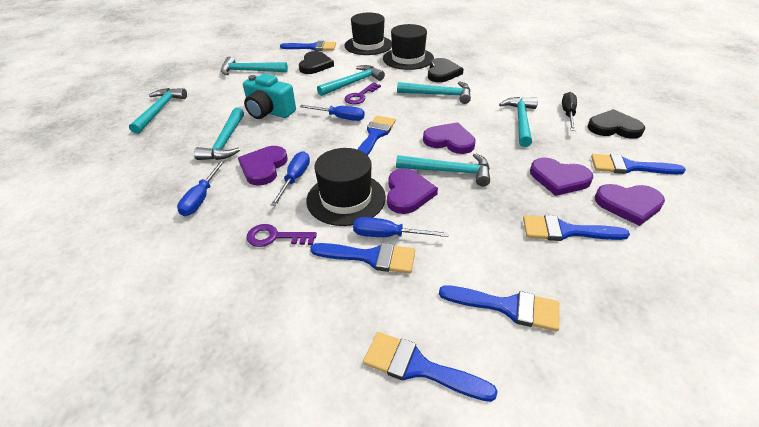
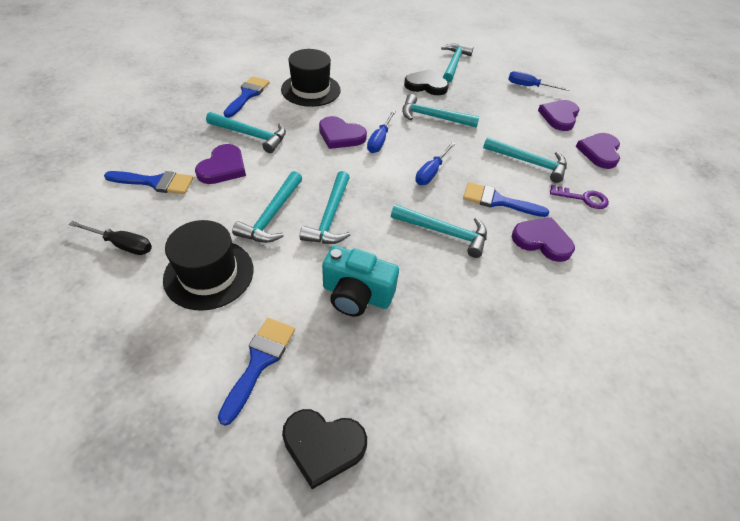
black hat: [306,148,386,226] [345,13,392,55] [383,24,434,70] = 3 -> [163,220,254,311] [281,49,340,107] = 2
black heart: [299,51,334,74] [428,58,463,82] [587,109,645,139] = 3 -> [282,409,367,489] [404,69,449,95] = 2
blue brush: [280,41,336,51] [310,243,415,273] [357,115,396,155] [363,332,498,402] [439,285,559,331] [523,215,630,241] [591,154,686,174] = 7 -> [104,171,193,194] [218,318,295,426] [224,76,270,118] [463,182,549,217] = 4
blue screwdriver: [177,160,225,216] [271,151,310,206] [300,105,365,121] [353,217,449,237] = 4 -> [367,110,396,153] [415,142,456,185] [508,71,570,91] = 3
purple key: [246,224,317,247] [344,83,381,104] = 2 -> [550,185,609,209] = 1

